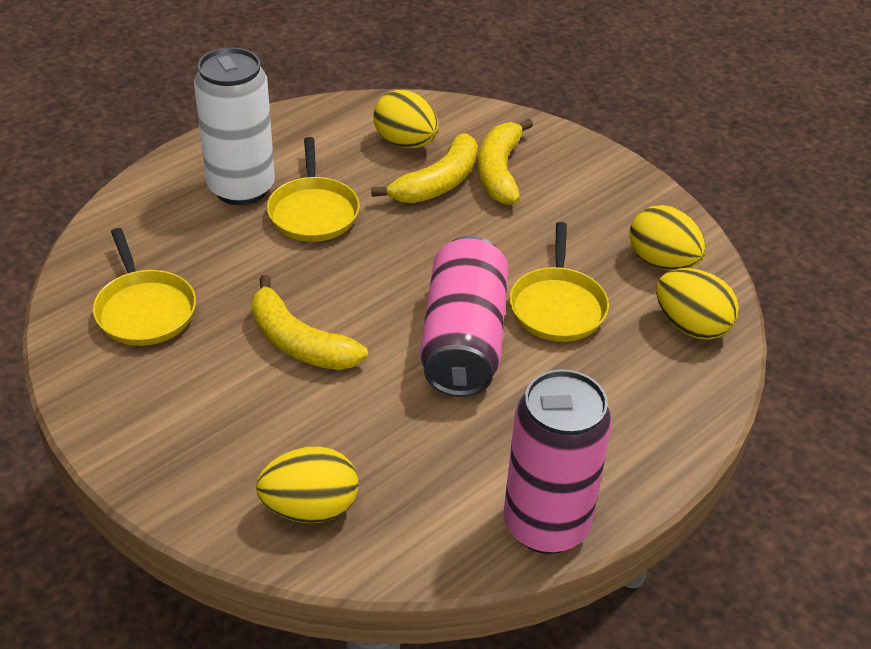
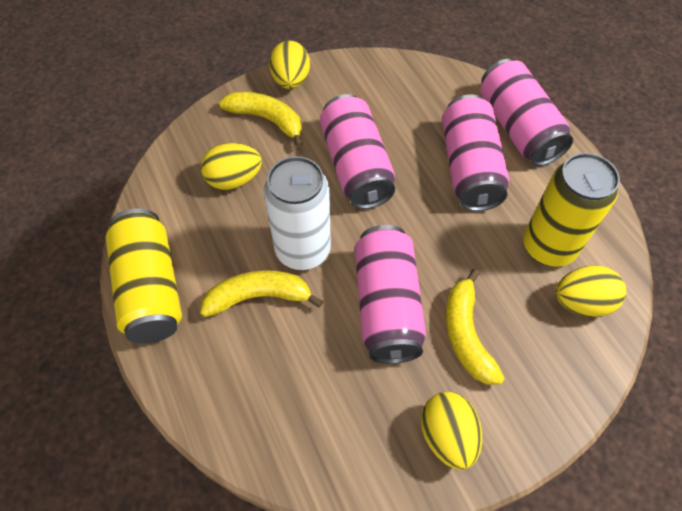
pink can: [420,236,509,397] [504,369,612,554] = 2 -> [320,94,395,209] [355,225,426,364] [442,94,509,211] [481,59,573,166] = 4
yellow can: none = 0 -> [106,209,182,344] [523,153,620,267] = 2
yellow pan: [93,228,196,346] [267,137,360,242] [509,222,609,342] = 3 -> none = 0

